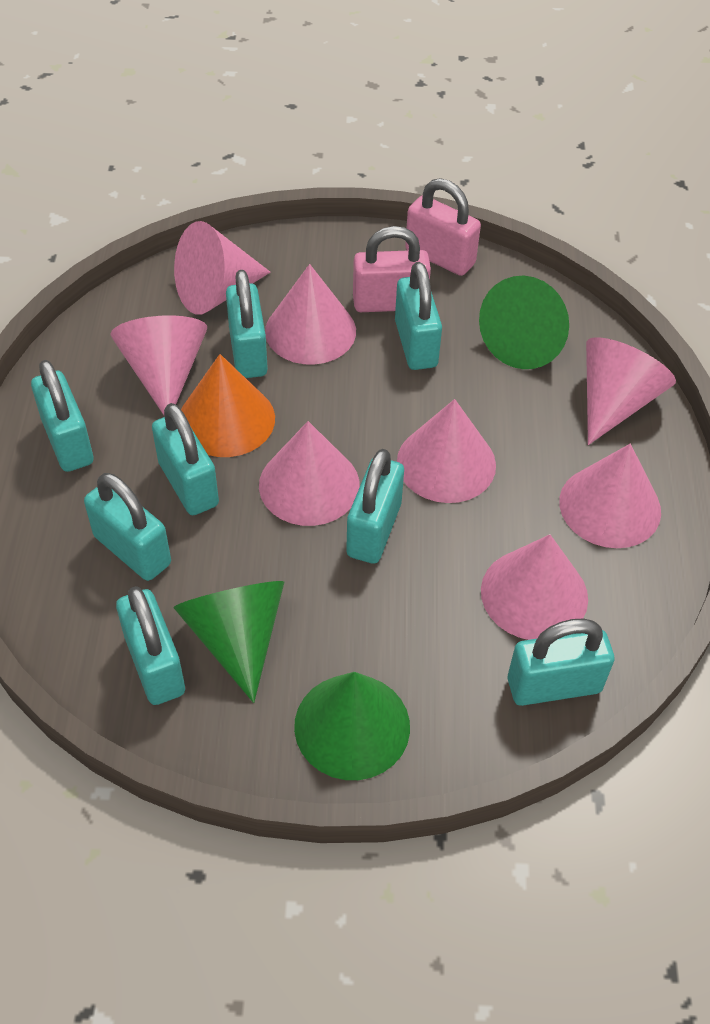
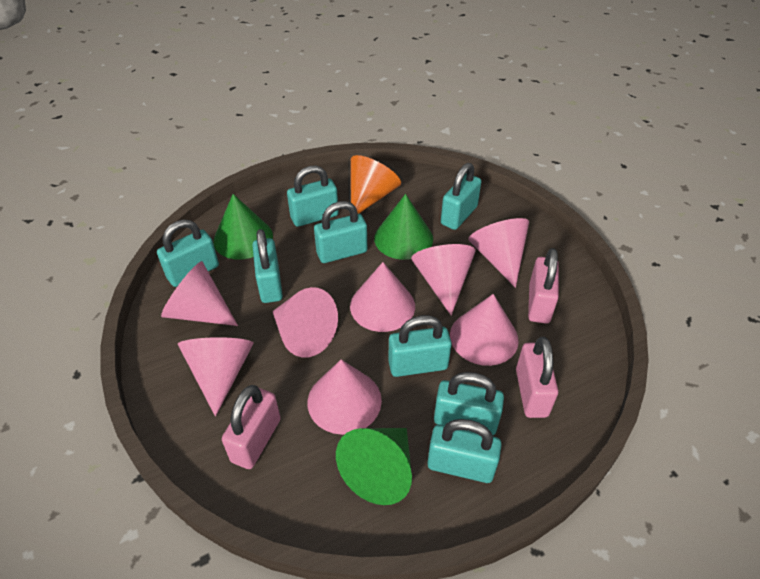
pink padlock: [353,226,431,312] [405,178,481,276] = 2 -> [222,385,281,469] [516,337,558,418] [528,248,559,324] = 3

